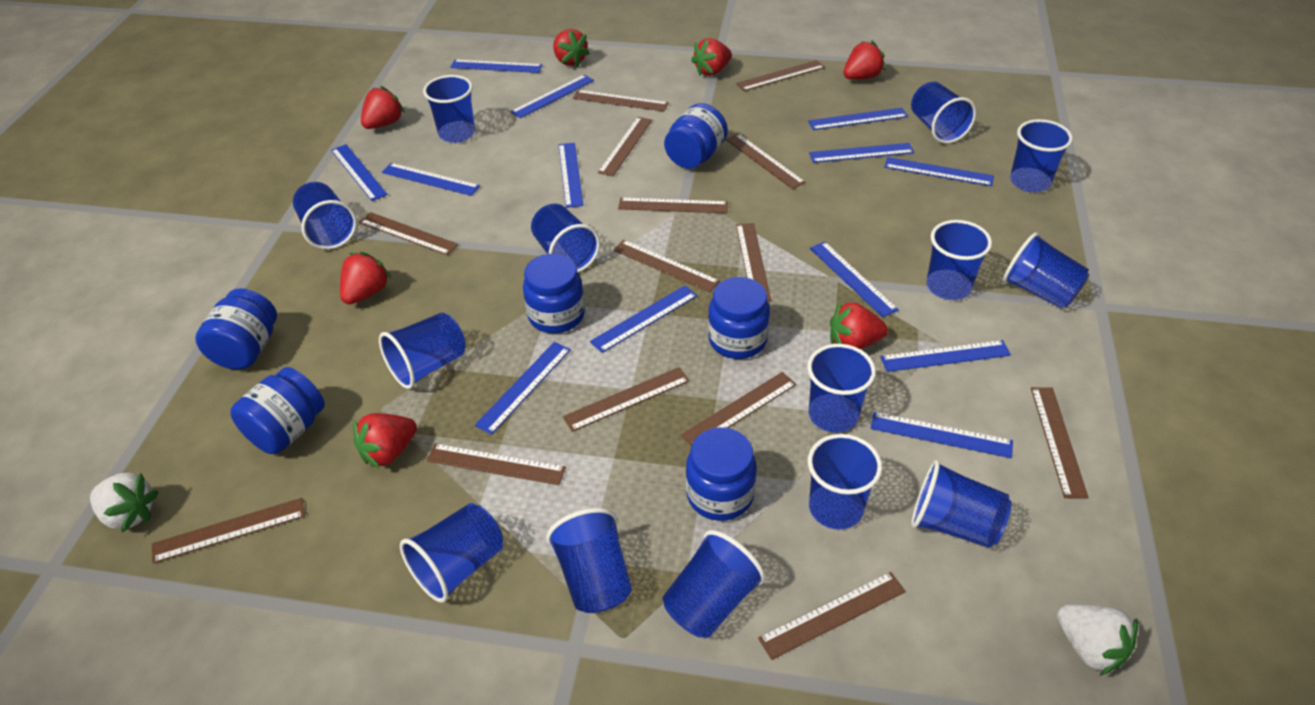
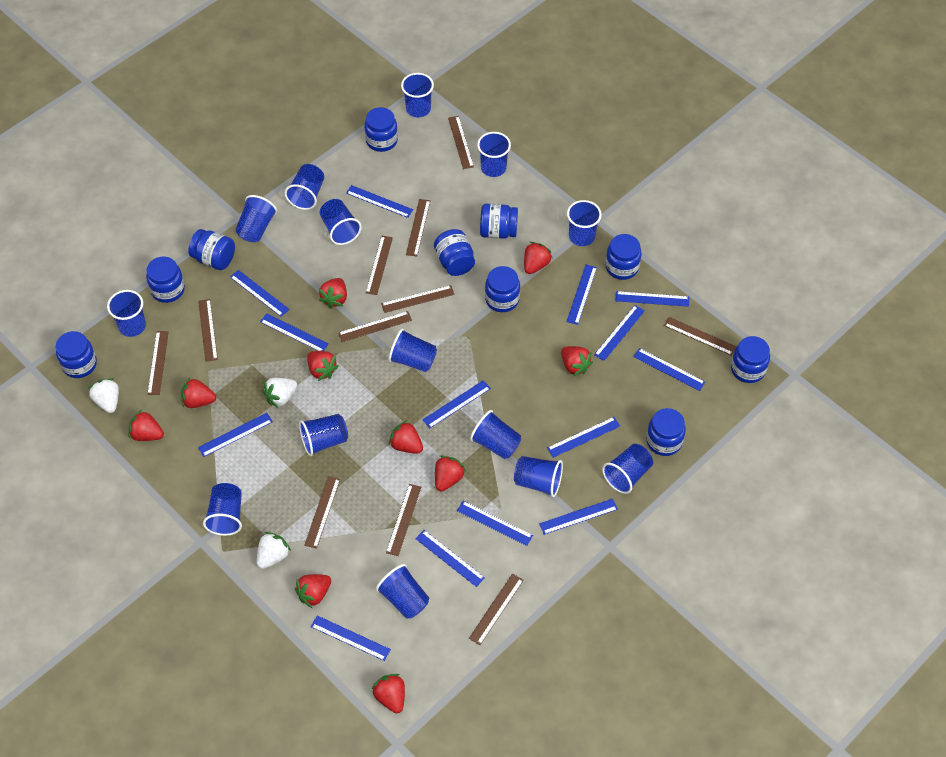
blue jar: [195,288,277,370] [231,367,325,454] [523,254,585,333] [664,103,728,169] [686,427,757,521] [708,277,770,359] = 6 -> [56,331,97,378] [146,257,185,303] [188,229,235,270] [364,107,398,152] [434,229,475,276] [480,204,518,239] [485,266,520,312] [605,234,642,280] [646,408,686,456] [731,336,770,383] = 10
blue ruler: [331,144,388,201] [382,163,480,196] [450,59,543,73] [475,342,571,435] [511,74,594,118] [559,143,584,208] [590,286,697,353] [808,108,908,130] [809,143,914,163] [810,241,899,317] [871,412,1013,458] [880,340,1011,372] [884,157,994,186] = 13 -> [198,413,273,457] [230,270,290,317] [260,313,329,351] [311,615,391,661] [346,185,413,218] [415,530,485,587] [423,380,491,428] [457,501,533,546] [539,499,618,535] [547,417,620,458] [567,265,597,325] [594,305,645,361] [616,291,689,307] [633,348,705,391] = 14
brown ruler: [152,498,305,563] [359,212,458,255] [427,443,566,485] [563,367,690,432] [573,90,669,112] [598,117,652,176] [613,240,720,292] [618,198,728,213] [681,372,797,446] [726,133,805,189] [736,60,825,91] [736,223,771,301] [758,572,906,660] [1031,387,1089,499] = 14 -> [147,331,169,395] [198,299,218,362] [304,476,340,549] [338,311,412,342] [366,236,393,295] [381,285,455,313] [386,484,421,556] [406,199,430,257] [448,116,474,169] [469,574,524,645] [664,317,737,356] = 11
red strawberry: [340,252,391,304] [353,413,417,469] [361,86,405,129] [553,29,590,67] [691,38,732,76] [830,301,888,349] [844,41,885,80] = 7 -> [128,410,164,441] [181,377,216,408] [295,574,331,608] [307,351,339,381] [319,278,347,309] [371,674,405,713] [388,420,423,454] [435,456,466,491] [524,242,552,274] [561,346,593,376] = 10
white strawberry: [90,472,159,532] [1057,604,1138,676] = 2 -> [88,378,119,413] [257,532,291,569] [263,378,297,408] = 3

